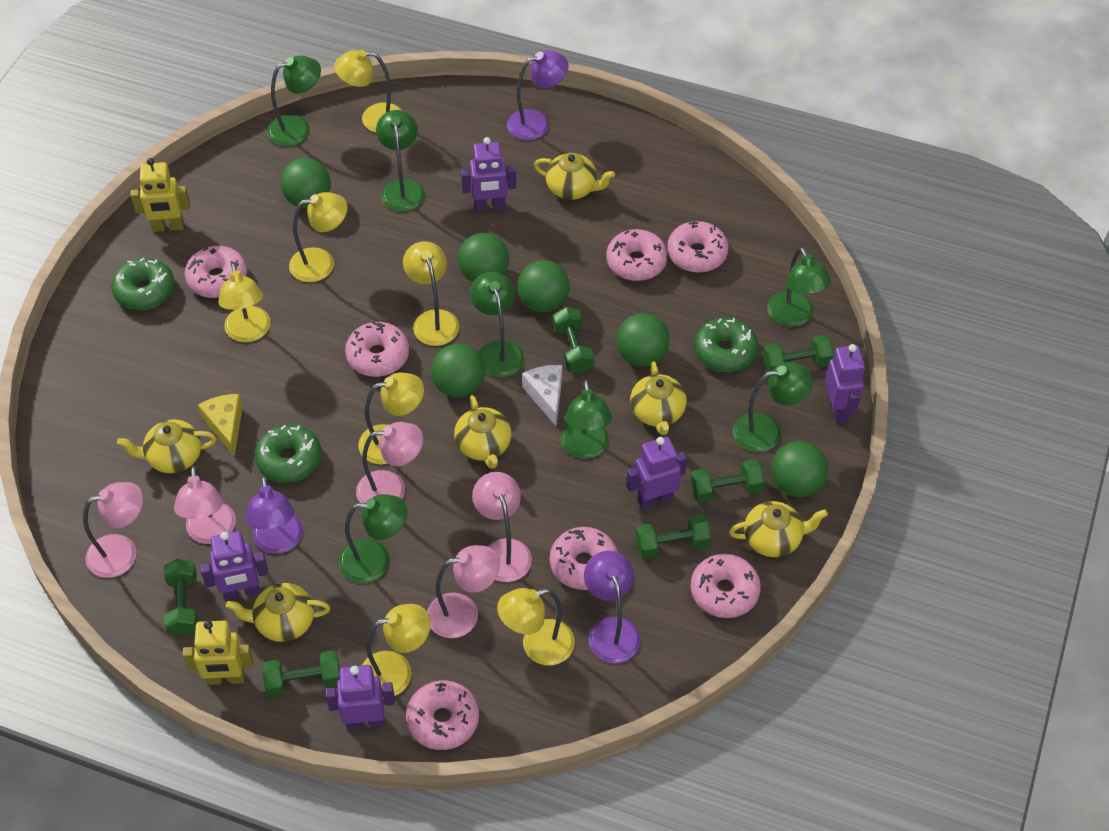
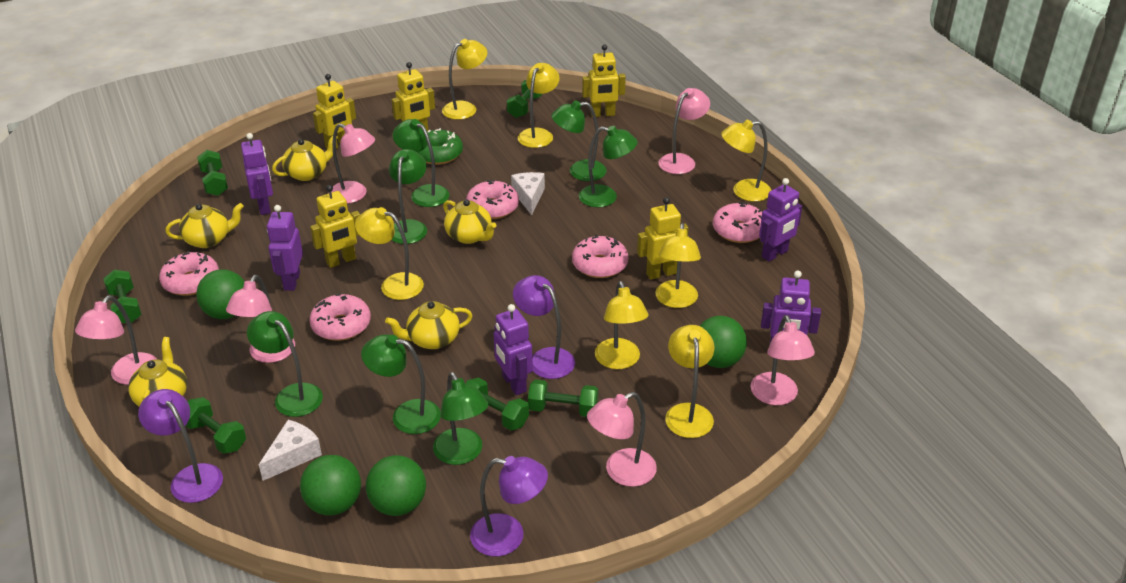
green ball: [280,158,331,208] [431,344,485,398] [458,233,509,282] [517,260,570,312] [616,313,670,367] [771,441,828,497] = 6 -> [196,269,245,319] [300,455,361,516] [366,455,426,516] [700,316,747,368] = 4
green donut: [111,258,174,310] [255,424,322,483] [694,318,758,372] = 3 -> [417,128,463,165] = 1
pink donut: [185,246,247,298] [345,321,409,377] [406,680,479,750] [550,527,618,590] [606,229,668,281] [667,221,728,273] [691,554,761,618] = 7 -> [159,251,219,296] [309,293,371,341] [466,180,519,219] [572,234,628,278] [713,202,762,243] = 5
pink lamp: [83,482,143,578] [174,466,236,544] [356,422,423,503] [427,545,500,638] [472,472,532,582] = 5 -> [75,296,157,385] [226,275,295,363] [328,123,375,204] [587,392,657,487] [659,88,710,174] [751,315,815,405] = 6
white cheese: [522,365,562,426] = 1 -> [259,420,322,481] [511,172,545,215] = 2
yellow cheese: [198,394,243,457] = 1 -> none = 0
yellow robot: [130,158,190,232] [183,620,253,685] = 2 -> [310,185,360,268] [313,74,356,149] [392,62,435,131] [582,44,626,117] [637,197,688,280] = 5
yellow teapot: [117,419,216,473] [226,583,330,642] [454,395,512,469] [534,153,615,200] [630,361,687,435] [729,501,828,557] = 6 -> [128,337,187,407] [165,203,244,248] [272,136,338,181] [385,301,473,349] [443,200,497,244] = 5

